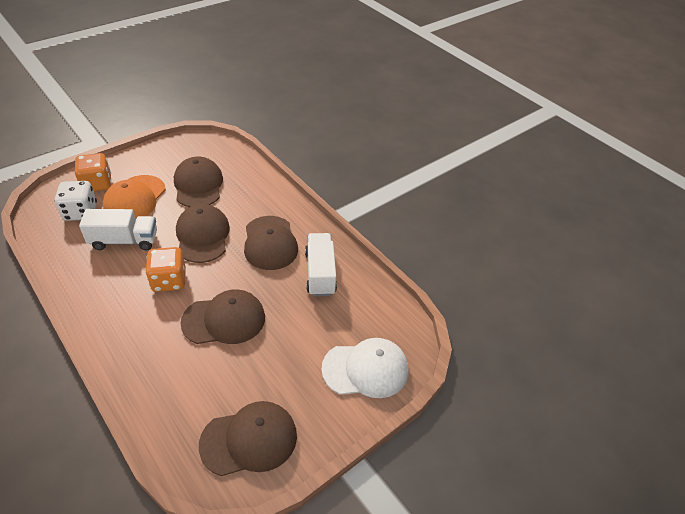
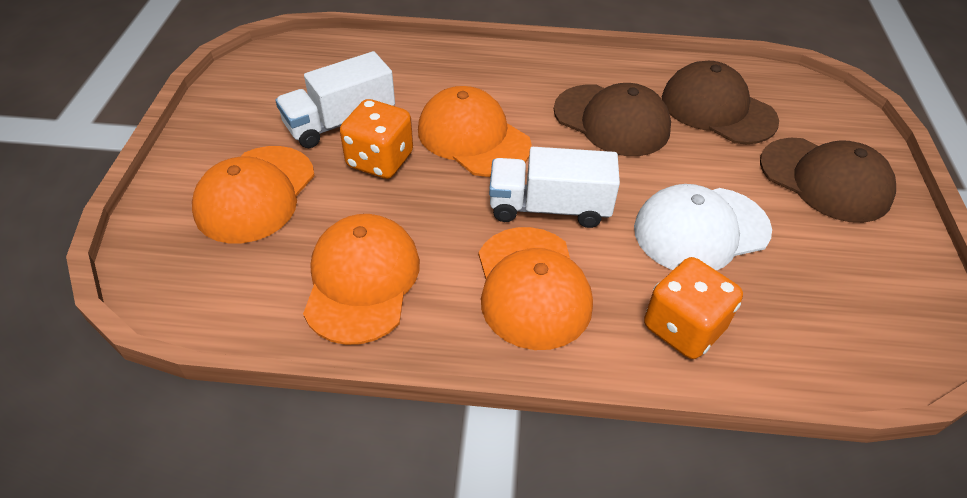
brown cap: [174,157,223,207] [176,204,230,263] [180,290,265,344] [199,401,297,476] [244,216,298,270] = 5 -> [554,83,671,156] [662,61,779,144] [760,138,896,223] = 3
orange cap: [103,175,166,218] = 1 -> [192,146,314,243] [303,214,420,345] [418,86,532,177] [479,227,593,350] = 4
white dice: [55,181,97,221] = 1 -> none = 0

